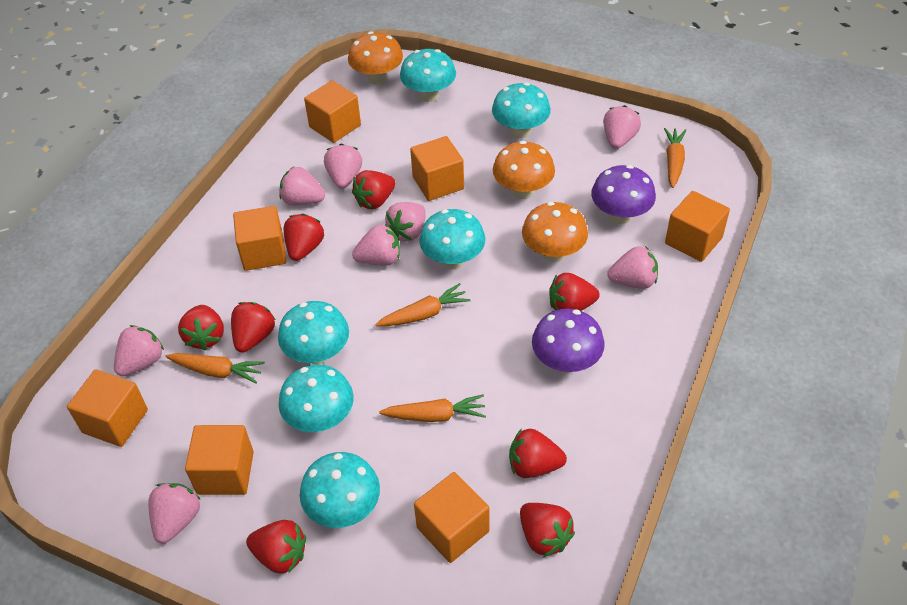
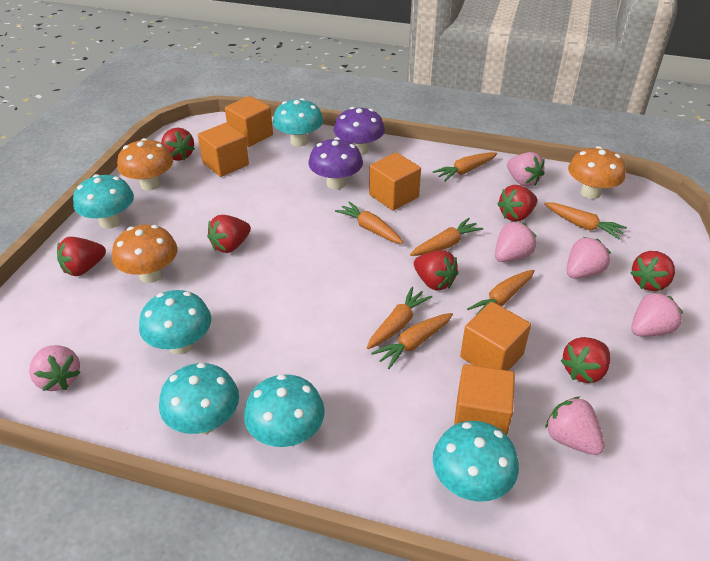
orange carrot: [165,353,265,383] [375,283,471,326] [379,394,486,422] [664,128,686,188] = 4 -> [335,201,404,244] [367,287,432,349] [371,313,453,369] [410,218,483,256] [433,152,497,181] [467,270,535,315] [544,202,627,239] = 7
orange cube: [67,369,148,447] [185,425,254,495] [233,206,287,271] [304,80,361,143] [410,136,464,201] [414,472,489,563] [665,191,730,262] = 7 -> [198,123,249,177] [225,96,273,147] [369,152,421,211] [454,364,515,435] [460,302,531,371] = 5
pink strawberry: [114,325,164,376] [148,483,201,543] [279,167,325,205] [324,144,362,189] [352,224,400,265] [385,202,426,242] [603,105,641,149] [607,246,658,289] = 8 -> [29,345,81,391] [495,222,536,262] [507,152,545,187] [545,397,605,455] [567,237,611,279] [631,292,683,337] = 6
red strawberry: [178,305,224,351] [231,302,275,353] [246,520,306,574] [284,214,324,261] [352,170,395,209] [509,429,567,478] [520,503,575,557] [549,273,600,311] = 8 -> [57,237,106,276] [161,128,195,161] [207,215,251,253] [414,250,458,290] [497,185,537,221] [561,337,610,383] [630,251,675,291] = 7

